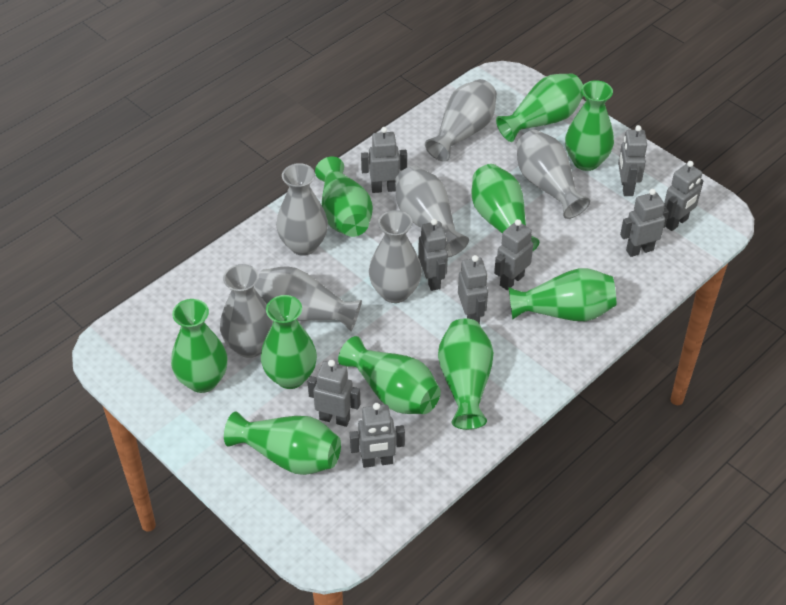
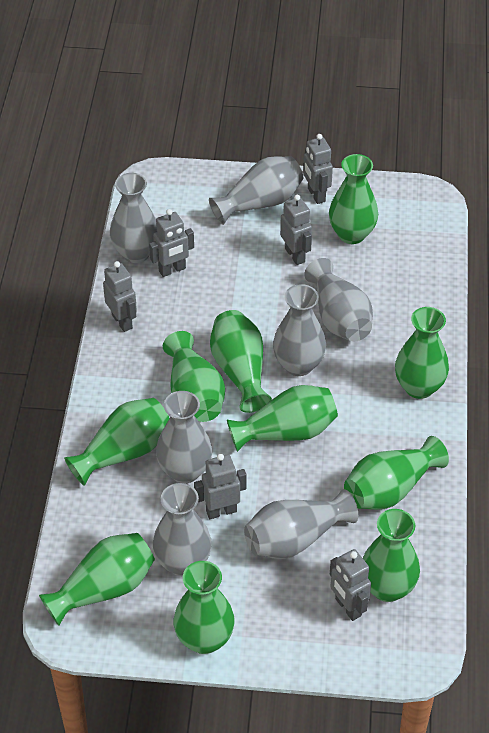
grey robot: [308,360,360,427] [350,403,405,468] [361,127,407,193] [418,219,448,291] [458,255,488,324] [494,219,533,290] [618,125,647,196] [620,189,669,257] [664,161,703,231] = 9 -> [103,261,137,332] [149,209,194,277] [194,454,246,519] [280,195,312,265] [303,134,333,204] [330,549,371,621] = 6

